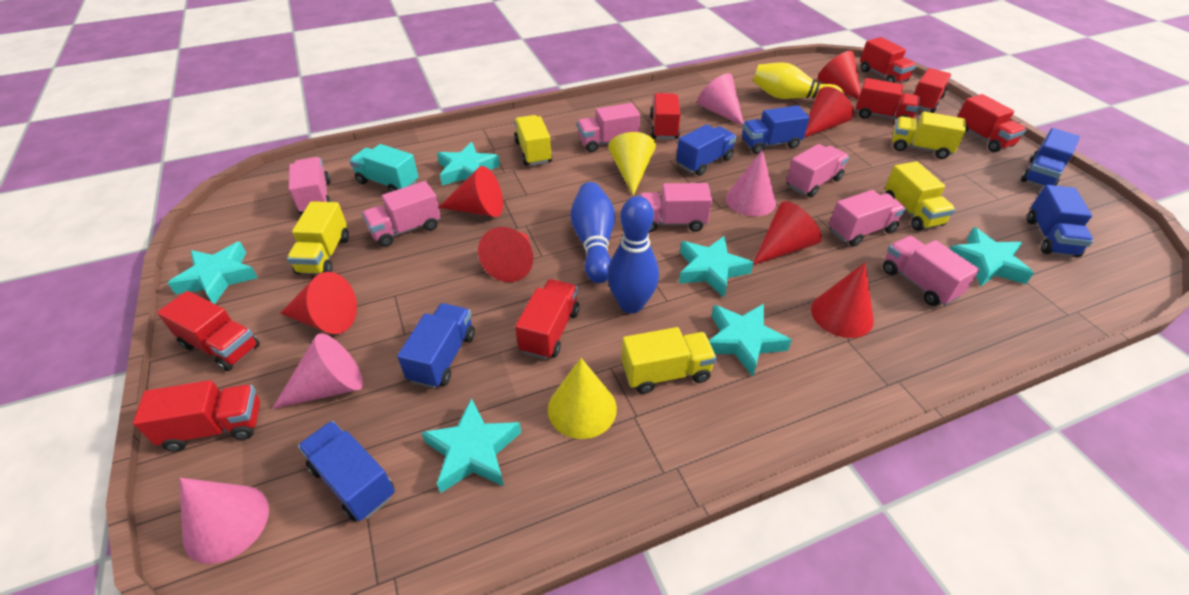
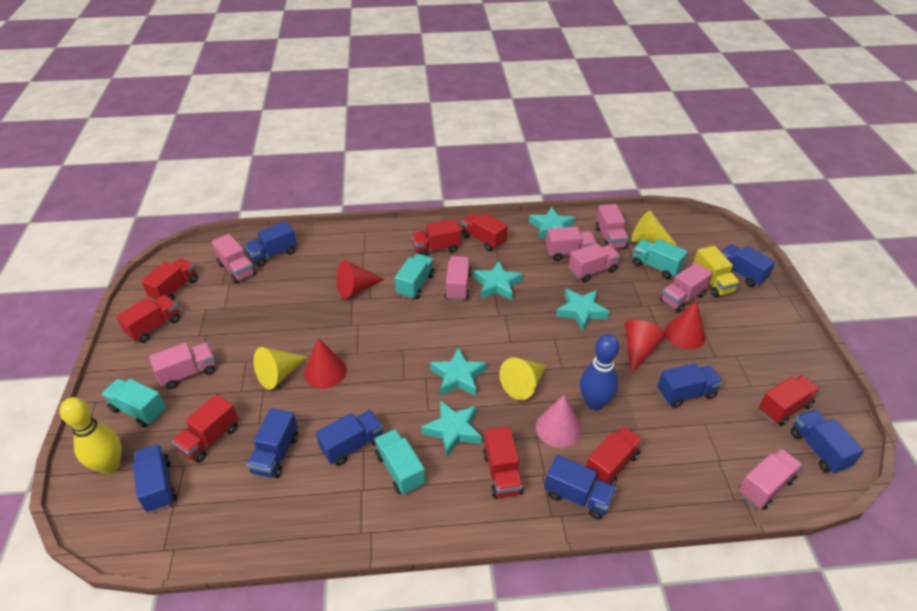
blue bowling pin: [570,182,615,283] [607,196,659,313] = 2 -> [580,334,619,410] = 1
blue truck: [298,421,395,522] [397,303,475,389] [676,124,737,176] [742,105,810,154] [1021,128,1080,187] [1027,185,1093,258] = 6 -> [132,444,177,513] [244,221,297,267] [247,408,298,478] [316,410,383,466] [544,455,616,519] [657,363,723,408] [721,244,776,287] [790,410,864,474] = 8
pink cone: [180,478,269,564] [272,333,363,409] [697,73,743,126] [726,150,776,216] = 4 -> [535,395,581,448] = 1
pink truck: [289,157,331,214] [362,181,441,247] [577,103,640,152] [639,183,712,232] [786,144,849,197] [829,190,906,247] [883,236,979,306] = 7 -> [149,342,216,389] [211,234,256,283] [445,256,471,301] [546,226,597,261] [569,243,620,282] [595,204,629,249] [660,262,713,312] [739,448,803,510] = 8
red cone: [280,272,357,334] [439,166,503,217] [478,227,533,282] [753,201,822,265] [804,87,854,137] [811,263,874,338] [818,51,861,99] = 7 -> [304,338,347,389] [336,261,385,299] [625,320,666,374] [665,300,706,350] = 4
turquoise star: [168,242,258,304] [421,398,521,493] [437,142,500,186] [679,236,754,297] [709,304,792,377] [950,227,1034,287] = 6 -> [421,400,482,457] [430,347,487,396] [473,261,523,300] [529,207,575,240] [556,289,610,331] = 5
turquoise truck: [349,144,419,192] = 1 -> [101,378,166,427] [374,429,425,495] [395,254,434,299] [633,239,688,279] = 4
yellow cone: [548,358,617,439] [608,132,656,196] = 2 -> [253,347,308,390] [500,357,546,400] [631,210,677,246] = 3
yellow truck: [287,201,349,274] [514,115,552,166] [621,327,717,394] [885,161,955,231] [892,112,966,159] = 5 -> [693,246,740,297] = 1

